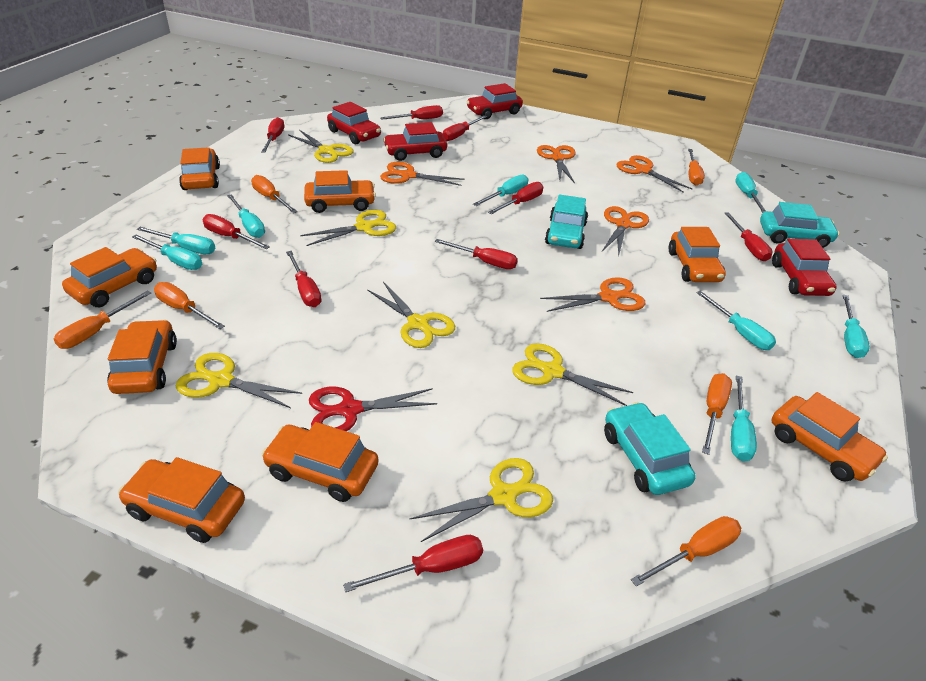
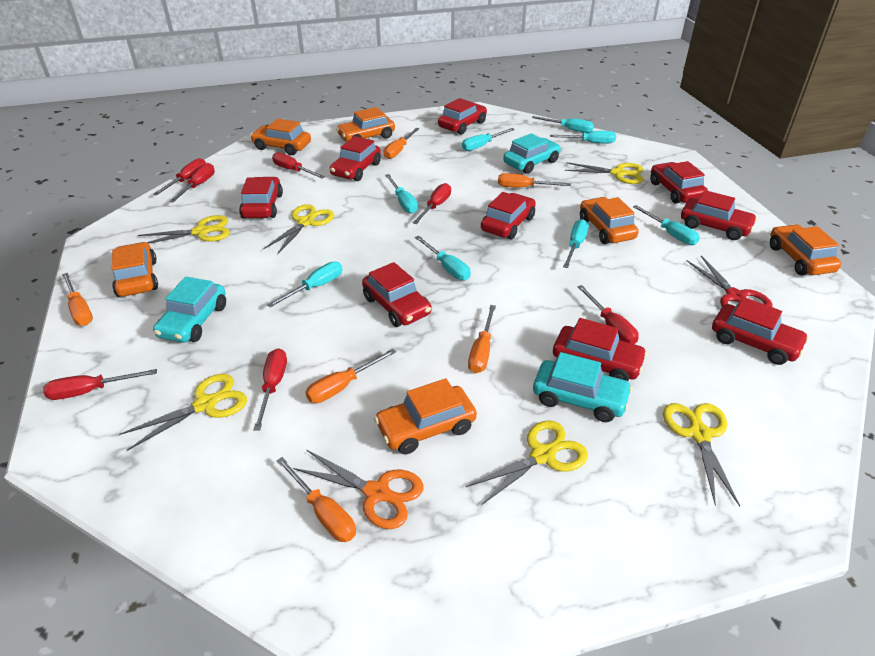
orange car: [62,247,157,307] [107,320,177,394] [118,457,245,543] [179,147,220,190] [262,422,378,502] [304,170,376,213] [668,227,726,282] [771,392,888,482] = 8 -> [112,242,158,297] [250,119,311,155] [336,107,395,142] [374,378,477,454] [580,197,639,244] [770,224,841,275] = 6
orange scissors: [380,162,465,186] [537,145,576,183] [540,277,645,312] [602,206,649,257] [616,155,692,193] = 5 -> [293,450,424,529] = 1
red car: [327,102,381,144] [383,122,447,161] [467,83,523,119] [772,239,837,296] = 4 -> [239,177,283,218] [330,136,381,181] [362,262,432,327] [438,98,487,135] [481,192,536,239] [553,318,647,381] [650,161,708,204] [681,190,757,240] [712,297,809,365] = 9
red screwdriver: [203,214,270,249] [261,117,284,153] [286,251,321,307] [343,535,483,592] [380,105,443,120] [435,239,518,269] [443,115,487,141] [488,182,543,214] [724,212,773,261] = 9 -> [43,369,157,400] [153,158,206,195] [169,163,215,203] [253,348,287,431] [272,152,325,179] [412,183,451,224] [577,285,639,344] = 7

